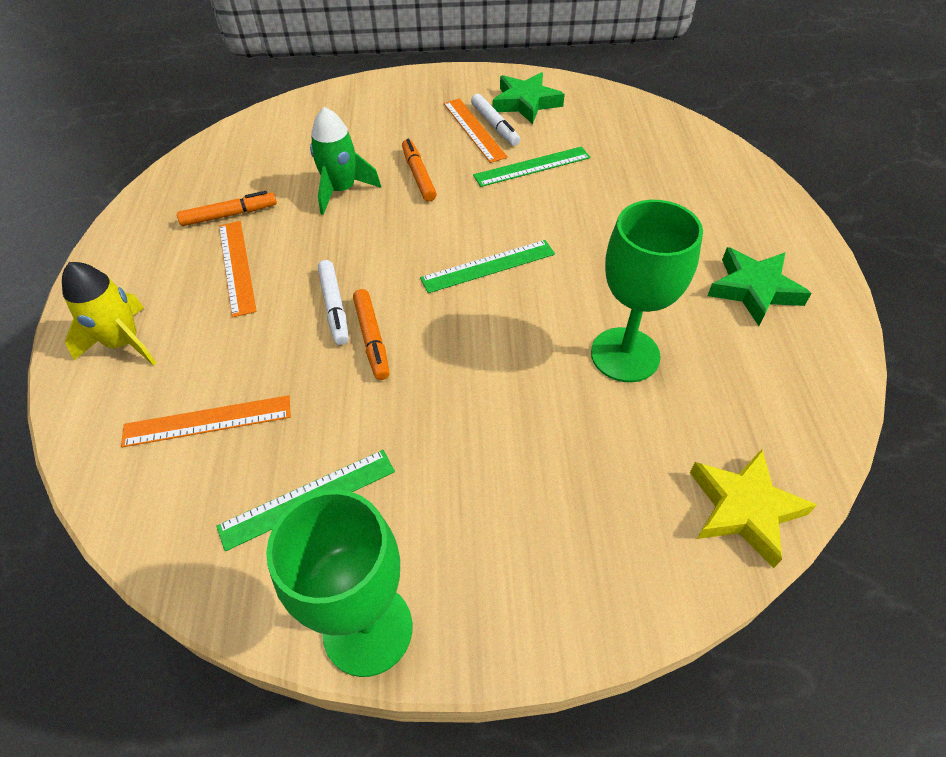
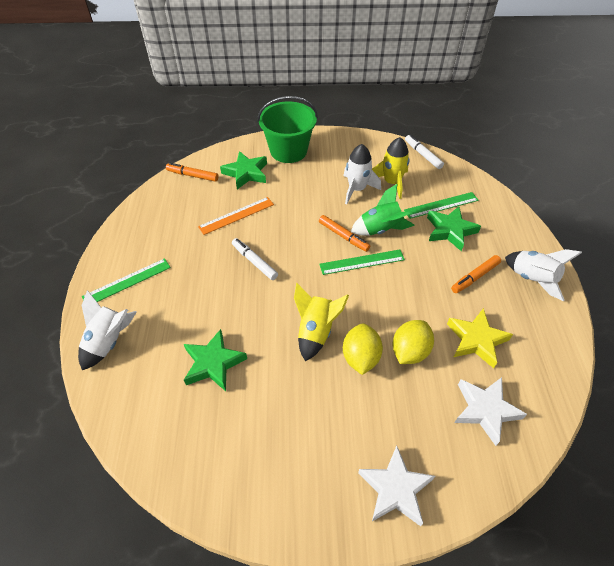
green bucket: none = 0 -> [257,96,318,163] = 1
green goblet: [266,490,412,677] [591,200,703,382] = 2 -> none = 0
green star: [493,72,565,124] [707,247,812,326] = 2 -> [184,329,247,391] [220,151,267,189] [427,207,481,251] = 3
orange ruler: [121,395,291,447] [219,221,257,317] [443,99,508,163] = 3 -> [198,197,274,235] = 1
white rocket: none = 0 -> [78,290,137,370] [343,144,381,204] [505,249,582,301] = 3
white star: none = 0 -> [358,446,435,526] [455,377,527,446] = 2
yellow lemon: none = 0 -> [343,323,383,375] [393,320,434,364] = 2
yellow rocket: [62,262,156,366] = 1 -> [294,283,349,361] [372,137,410,199] = 2

